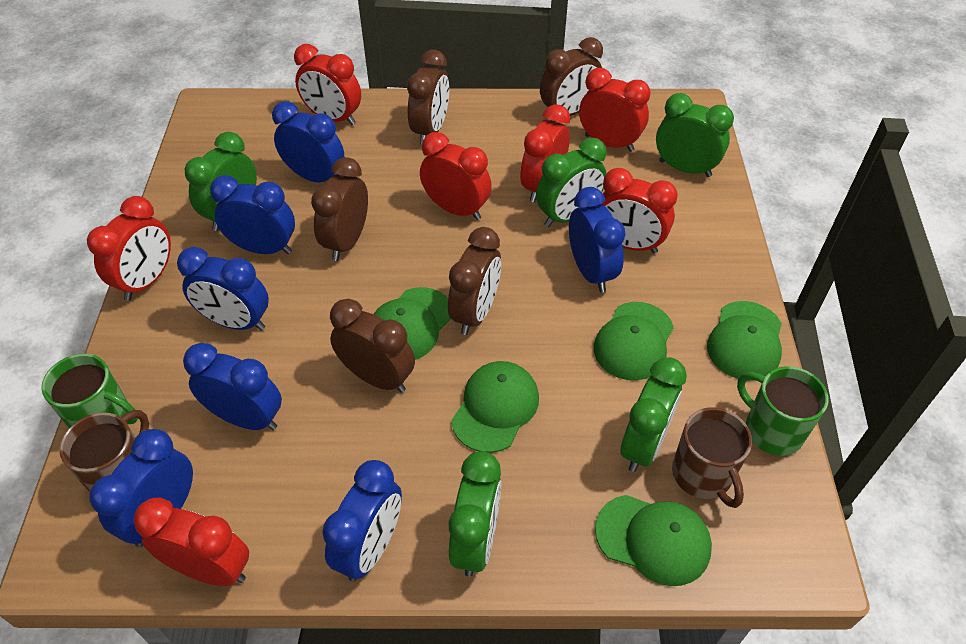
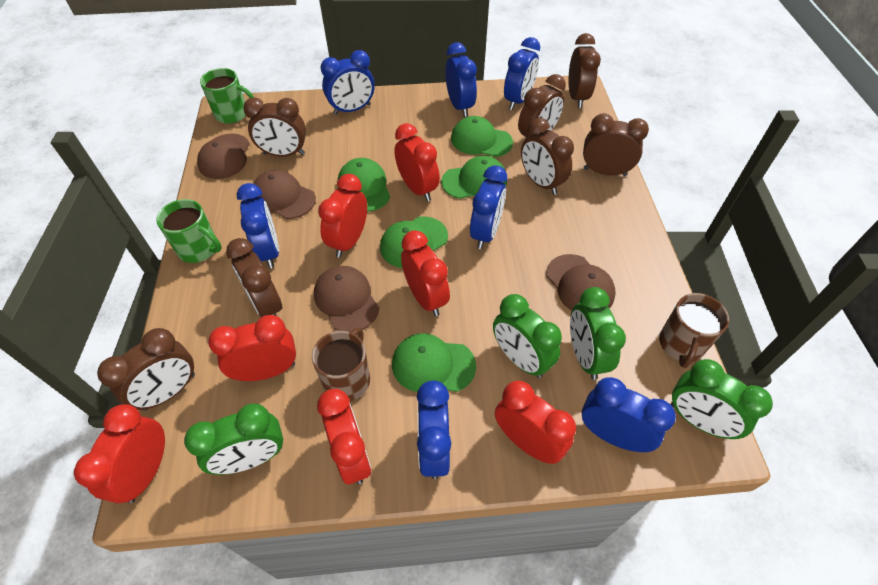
brown cap: none = 0 -> [197,134,249,179] [253,170,316,219] [314,266,379,332] [546,254,615,311] = 4
brown clock: [311,157,368,261] [330,299,415,393] [407,50,449,145] [448,227,501,335] [540,37,603,120] = 5 -> [97,328,195,411] [226,238,282,317] [243,97,306,157] [518,74,566,138] [521,118,574,195] [569,33,601,108] [583,113,649,176] = 7
green clock: [185,132,257,231] [449,451,501,577] [536,138,607,227] [621,357,686,472] [656,93,734,177] = 5 -> [184,403,283,475] [493,294,562,378] [570,287,626,380] [671,359,773,439] = 4

